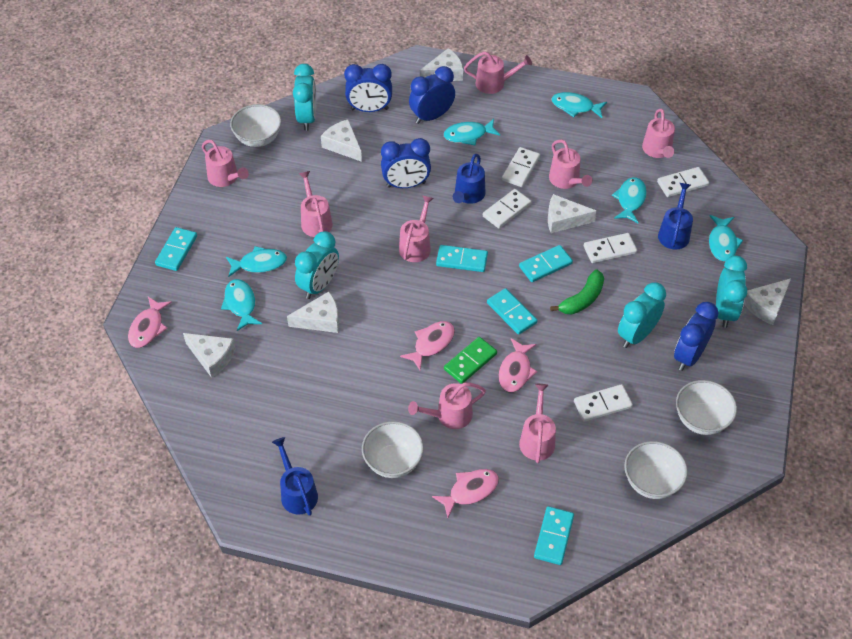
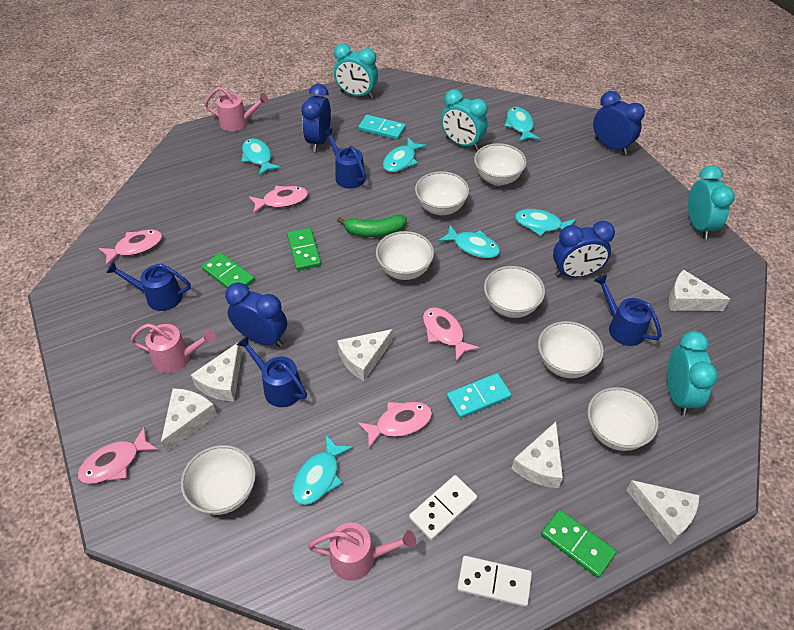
blue watering can: [272,437,318,516] [453,154,486,204] [658,183,693,250] = 3 -> [106,261,191,311] [237,336,307,407] [322,128,366,189] [594,274,662,346] = 4
green domino: [444,337,497,384] = 1 -> [202,253,255,288] [287,228,321,271] [541,509,616,578] = 3
pink fish: [128,297,172,348] [400,321,455,370] [432,469,499,518] [498,338,537,392] = 4 -> [77,426,158,484] [98,230,162,266] [249,186,308,214] [357,402,432,448] [423,307,479,362] = 5
pink watering can: [202,140,249,187] [299,171,333,237] [399,195,434,262] [408,383,486,429] [464,52,532,94] [519,384,556,463] [549,139,592,189] [642,109,675,158] = 8 -> [130,323,216,373] [204,87,269,131] [308,523,416,581] = 3
turquoise domino: [155,227,197,271] [436,245,488,272] [487,288,538,335] [519,245,573,282] [534,506,574,565] = 5 -> [358,115,406,140] [447,373,512,418] = 2
white bowl: [230,104,281,147] [362,421,424,478] [624,441,688,499] [676,380,737,435] = 4 -> [181,445,256,515] [376,231,434,280] [415,171,469,215] [474,143,527,186] [484,266,545,318] [538,321,604,378] [587,387,659,451] = 7
white domino: [483,189,531,228] [502,147,540,187] [574,384,633,422] [584,233,637,263] [657,167,709,197] = 5 -> [409,475,477,540] [457,556,532,607] = 2

